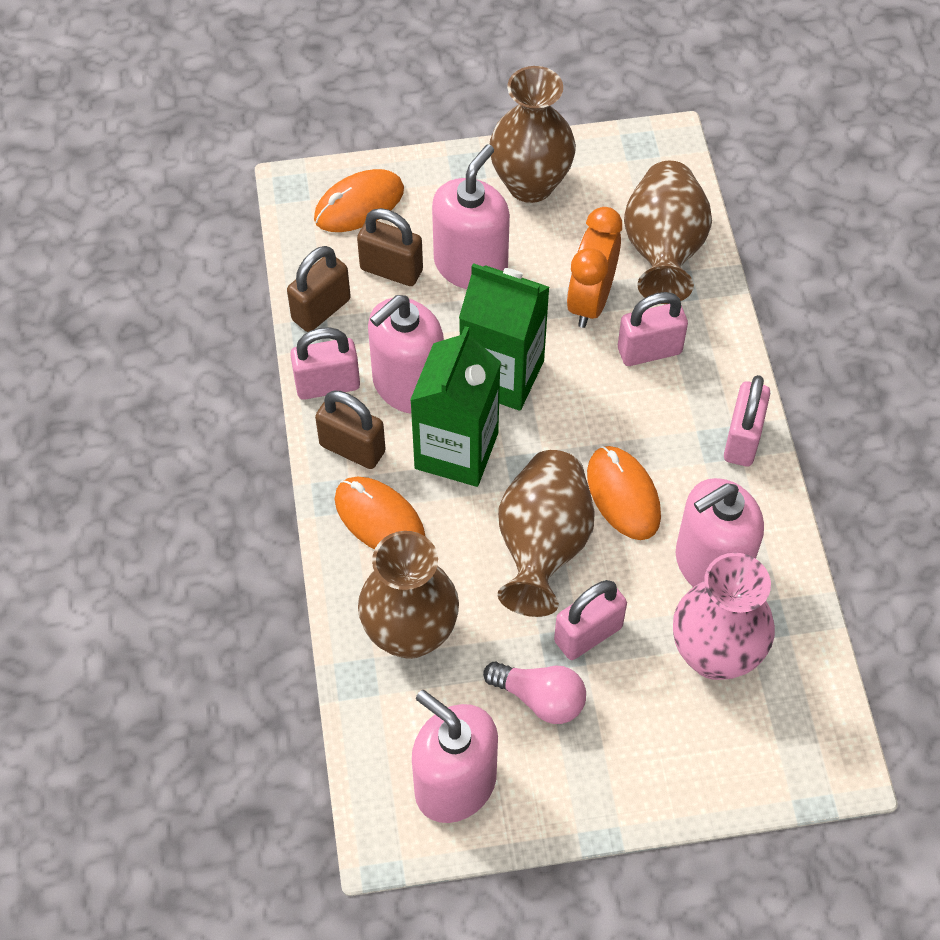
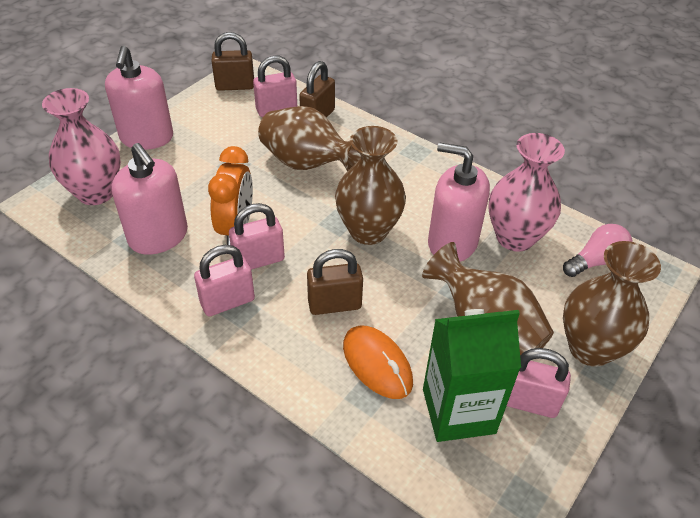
green carton: [410,326,501,487] [459,263,550,411] = 2 -> [423,309,521,442] = 1
orange mouse: [314,169,404,232] [335,477,426,550] [587,446,661,540] = 3 -> [343,326,413,399] = 1
pink soap dispenser: [368,295,444,413] [412,690,498,823] [432,144,510,289] [676,478,764,587] = 4 -> [105,46,173,150] [112,143,188,255] [428,142,490,262] = 3
pink vase: [673,553,775,680] = 1 -> [42,88,121,205] [488,133,565,252] = 2

